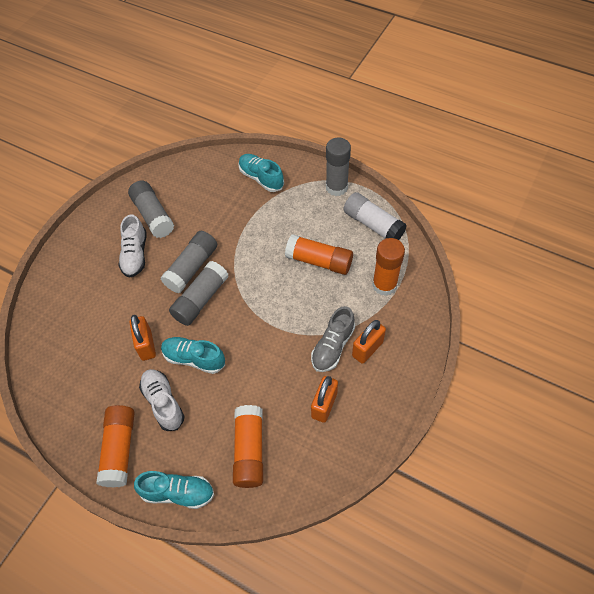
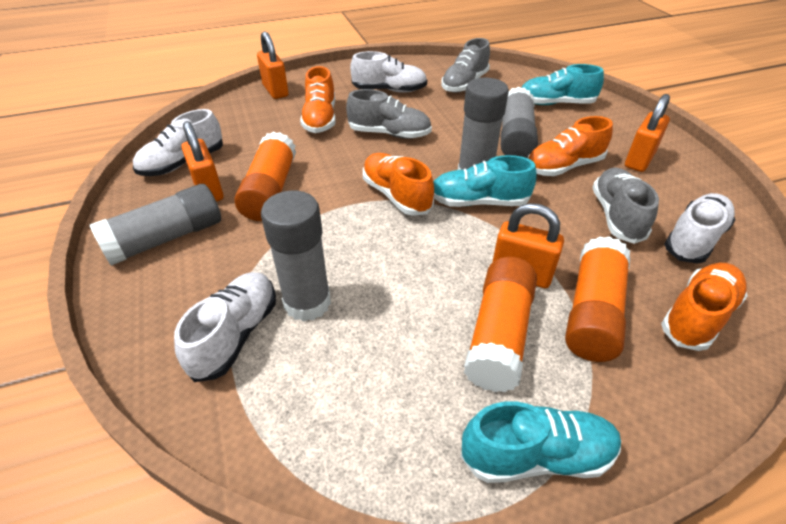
grey shoe: [311,306,355,372] = 1 -> [346,89,432,139] [441,38,490,93] [593,167,659,244] = 3
orange glue stick: [96,405,135,487] [233,405,263,488] [285,234,353,275] [372,238,405,296] = 4 -> [234,132,296,221] [464,257,537,392] [565,236,630,362] = 3
orange padlock: [130,315,156,361] [311,376,338,423] [352,320,386,364] = 3 -> [181,121,224,202] [257,32,289,99] [492,203,564,288] [625,94,670,172] = 4
orange shoe: none = 0 -> [300,66,336,133] [363,153,434,216] [528,116,613,176] [661,263,747,351] = 4
white glue stick: [343,192,407,240] = 1 -> none = 0
white shoe: [118,215,147,278] [139,369,185,431] = 2 -> [133,109,223,176] [174,272,276,382] [350,51,427,93] [664,193,735,263] = 4

